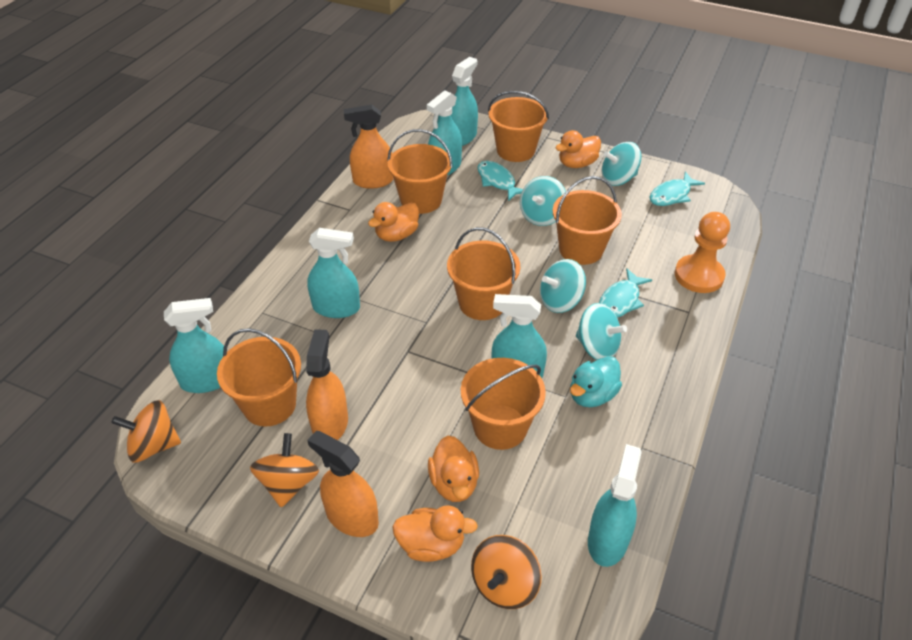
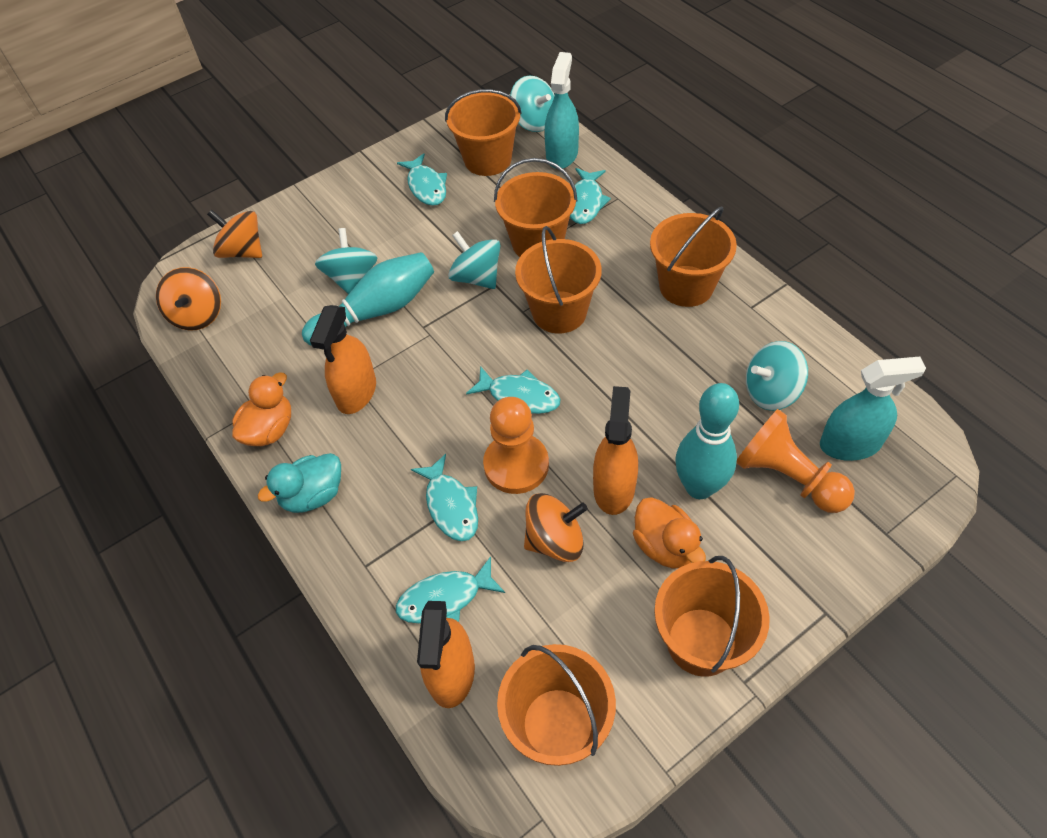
orange duck: [368,202,419,242] [392,505,478,562] [428,436,479,502] [555,130,601,168] = 4 -> [232,372,291,446] [633,497,706,568] = 2
orange pawn: [675,212,730,293] = 1 -> [483,397,549,494] [736,409,855,513] = 2
turquoise bowling pin: none = 0 -> [302,252,434,346] [675,383,739,499] = 2
turquoise fish: [478,161,523,201] [599,268,652,318] [650,171,705,206] = 3 -> [396,556,505,623] [397,153,447,206] [411,454,478,541] [466,366,560,414] [570,168,611,224] = 5
turquoise spray bottle: [164,298,224,393] [307,228,360,318] [427,90,462,175] [451,57,478,146] [492,294,547,378] [588,444,642,567] = 6 -> [544,52,579,169] [820,357,926,461] = 2

